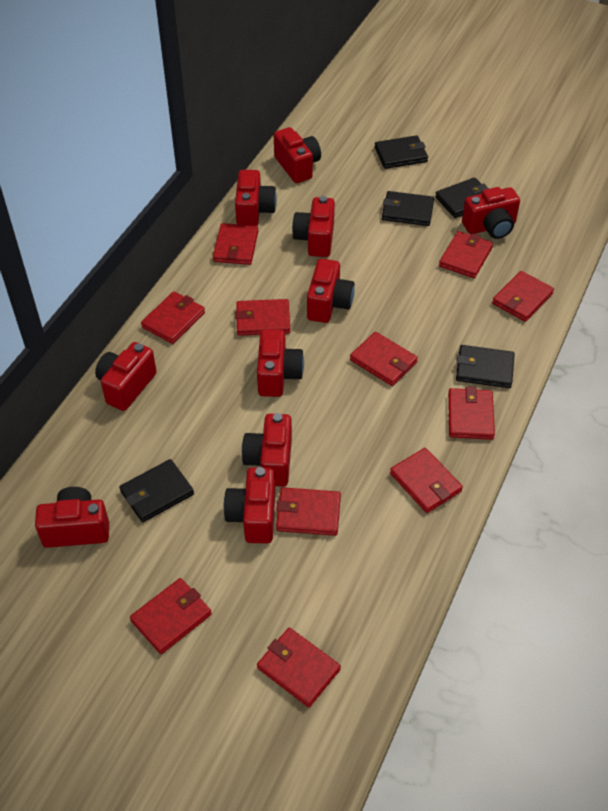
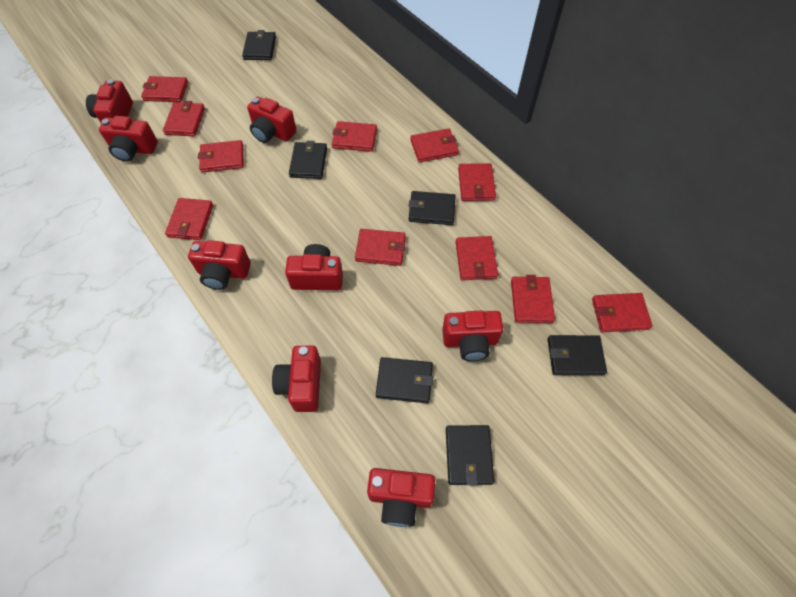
black wallet: [119,459,194,522] [375,135,428,169] [382,191,434,226] [435,178,489,218] [456,345,515,388] = 5 -> [242,30,276,60] [289,141,327,179] [376,357,433,403] [409,191,456,225] [446,425,495,485] [548,335,607,375] = 6
red camera: [35,487,109,548] [95,342,157,411] [224,467,275,544] [235,170,277,226] [242,413,292,487] [257,329,304,397] [274,127,321,183] [292,196,335,257] [307,259,355,323] [462,187,520,239] = 10 -> [86,79,133,124] [99,116,158,162] [188,240,251,290] [247,97,296,143] [272,346,321,412] [285,244,343,290] [367,468,435,527] [442,311,503,361] = 8

